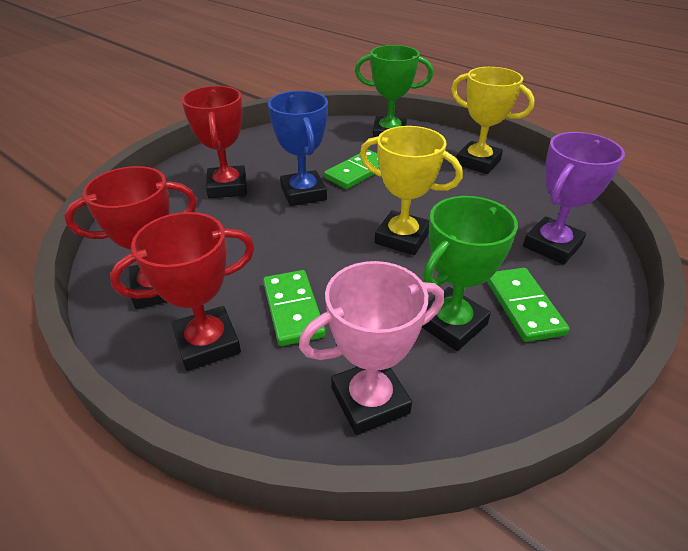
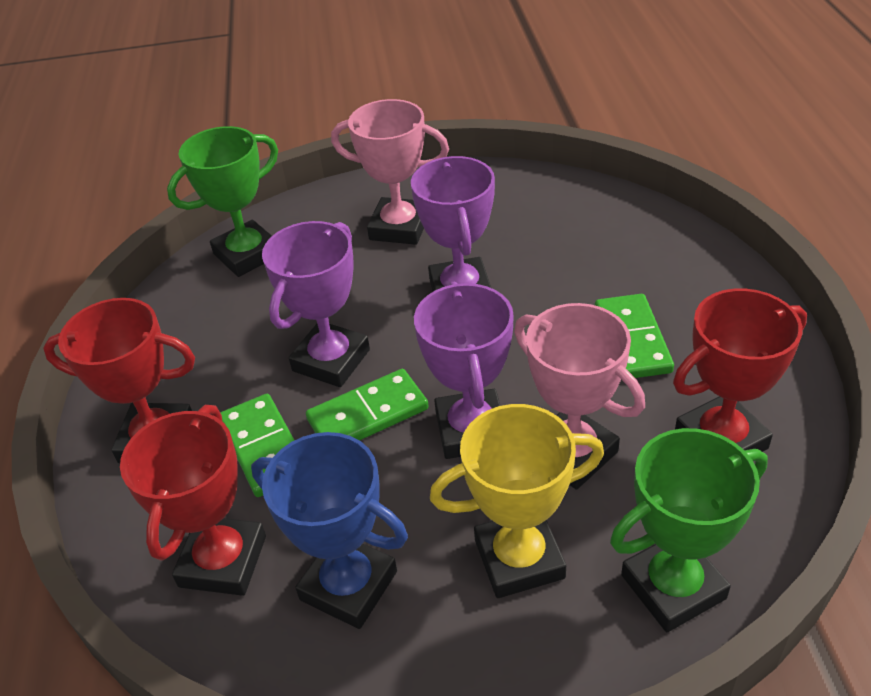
pink trophy: [299,261,444,435] = 1 -> [331,99,449,245] [514,303,645,490] = 2
purple trophy: [523,132,625,265] = 1 -> [262,221,370,387] [411,156,495,292] [414,281,514,459] = 3
yellow trophy: [360,126,463,255] [451,67,535,174] = 2 -> [430,404,604,598] = 1

